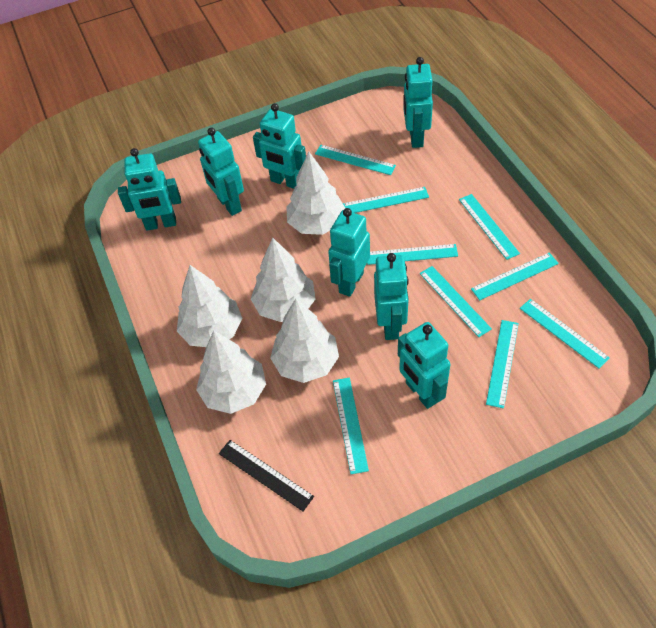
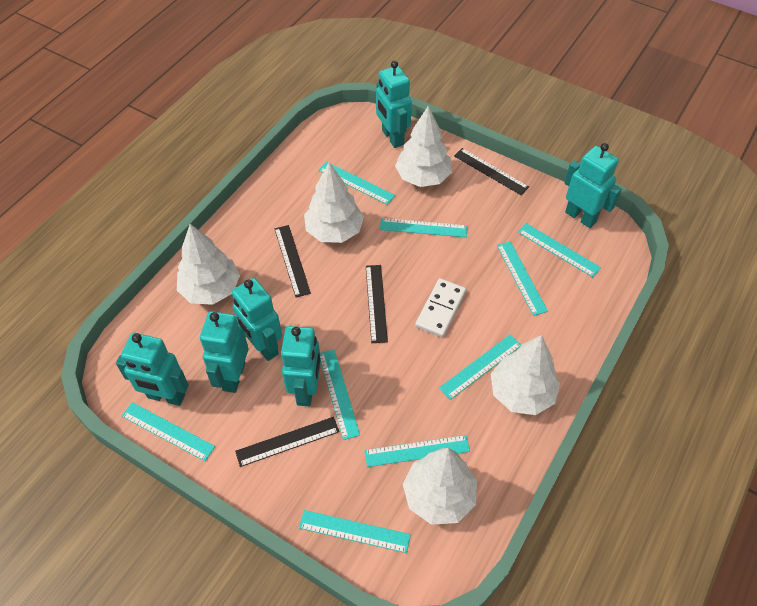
black ruler: [219,440,314,511] = 1 -> [235,417,339,467] [274,225,311,297] [366,265,388,343] [454,148,529,195] = 4
turquoise robot: [118,148,181,230] [198,128,244,216] [253,103,306,189] [328,208,370,297] [374,253,409,340] [398,322,451,409] [403,57,433,148] = 7 -> [116,333,189,406] [200,311,248,393] [232,278,282,361] [281,326,321,406] [376,61,412,148] [564,143,622,228] = 6
white domino: none = 0 -> [415,278,466,337] = 1

